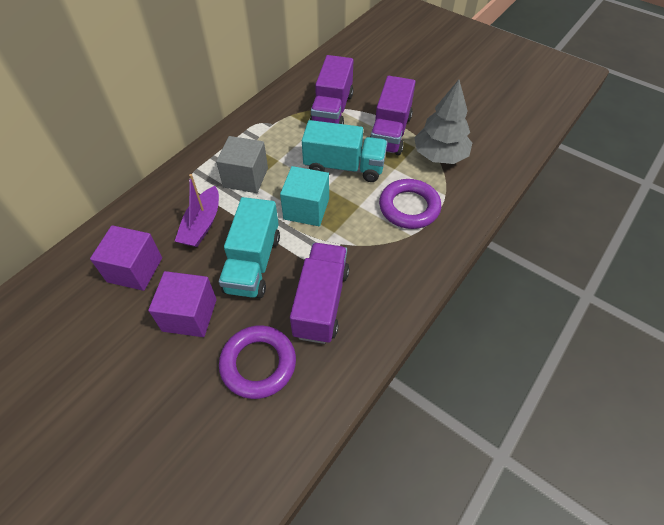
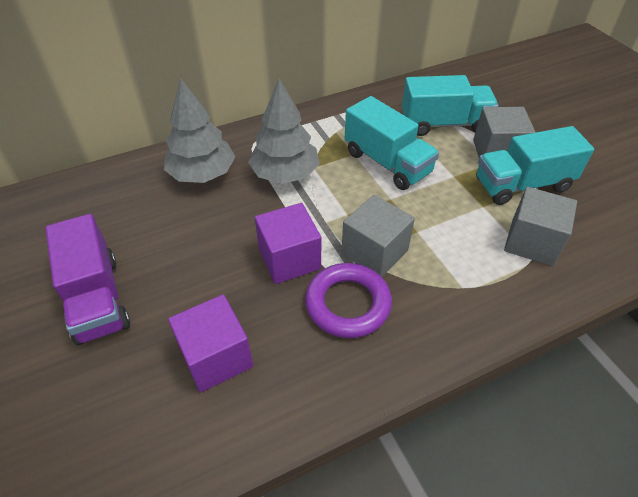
grey cube: [216,136,268,193] = 1 -> [341,195,415,277] [473,107,536,157] [504,187,577,266] = 3
grey tree: [414,80,472,164] = 1 -> [164,78,235,183] [248,79,320,184] = 2
purple boat: [175,174,219,247] = 1 -> none = 0
purple ring: [219,325,296,399] [379,179,441,229] = 2 -> [305,263,392,338] = 1
purple truck: [290,243,349,344] [310,55,353,124] [370,76,415,155] = 3 -> [45,214,130,345] = 1
turquoise cube: [280,166,329,226] = 1 -> none = 0
turquoise truck: [219,197,280,298] [302,120,388,182] = 2 -> [345,96,439,190] [402,75,498,136] [476,126,594,205] = 3

